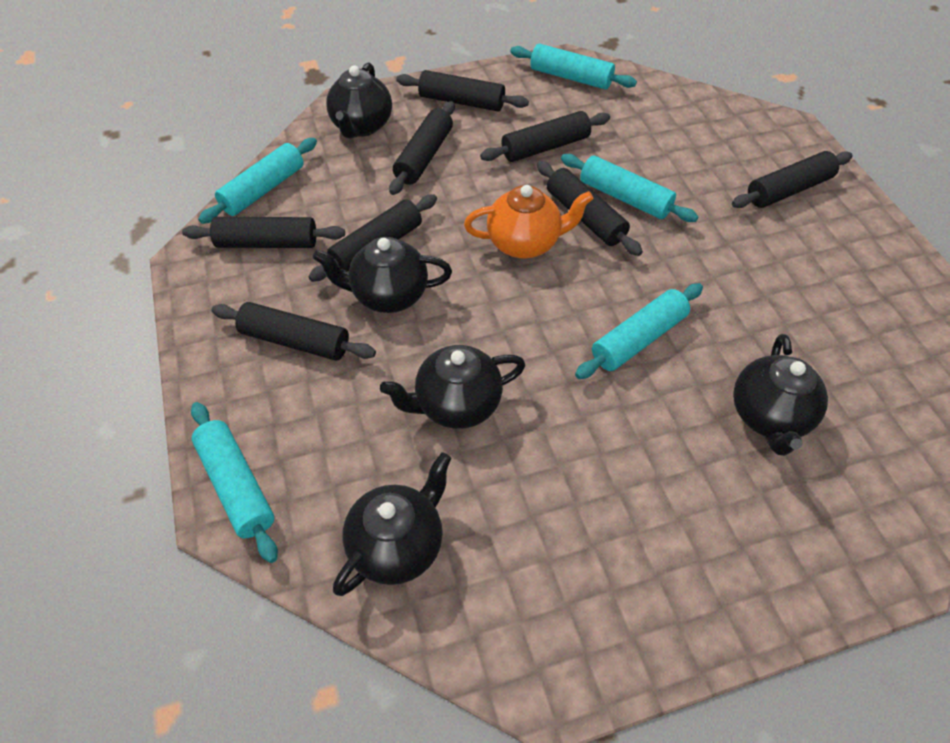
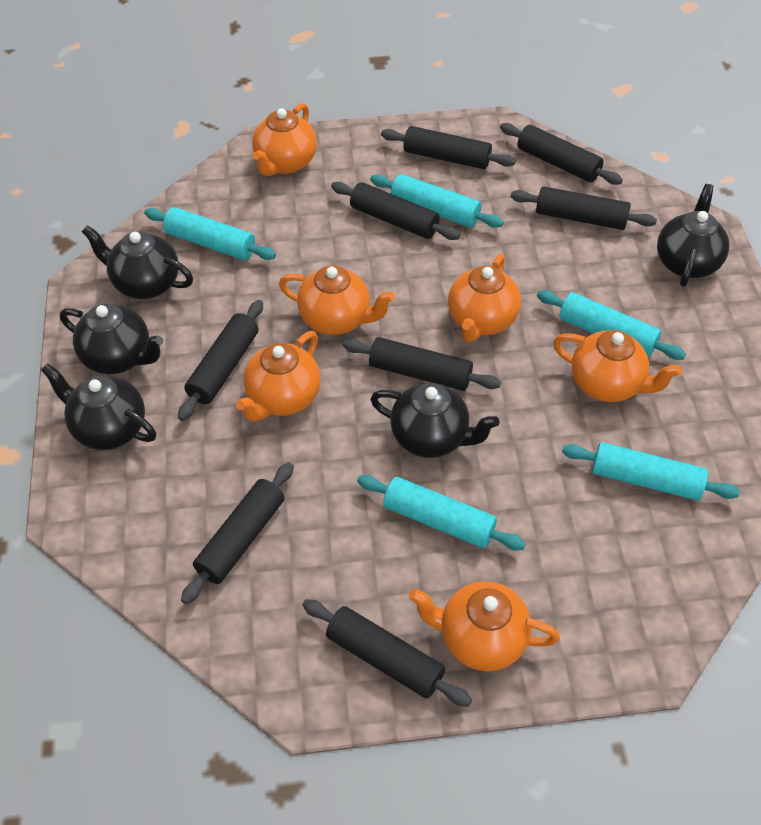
orange teapot: [464,185,593,258] = 1 -> [236,331,320,421] [252,103,317,176] [279,266,395,335] [409,581,560,671] [448,254,521,342] [553,330,682,402] = 6

